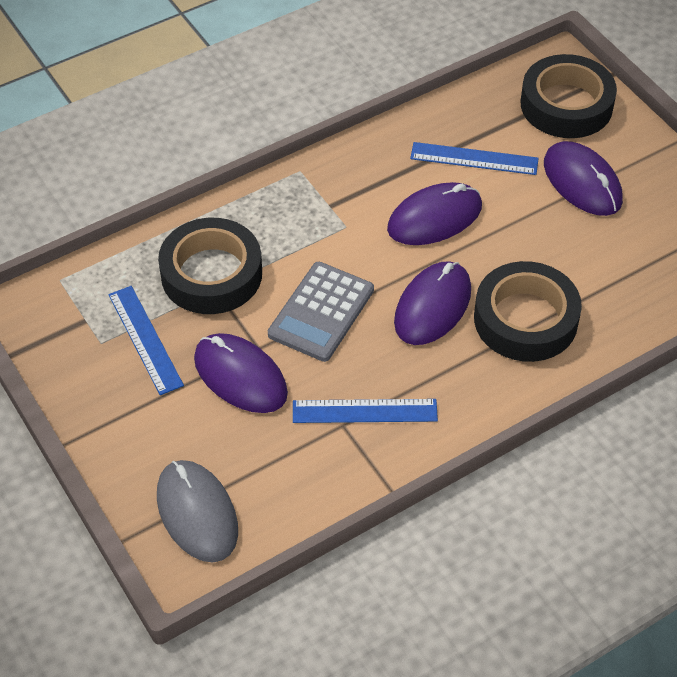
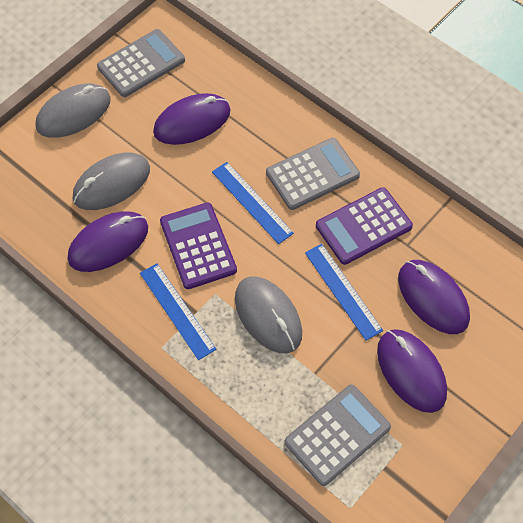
black tape: [158,218,262,314] [474,261,582,362] [521,54,617,138] = 3 -> none = 0
grey calculator: [268,262,374,362] = 1 -> [97,29,185,97] [266,138,360,210] [285,384,391,486] = 3
grey mouse: [157,460,238,562] = 1 -> [35,83,111,138] [73,152,150,210] [235,276,302,353] = 3
purple calculator: none = 0 -> [160,202,237,289] [316,187,413,265] = 2

